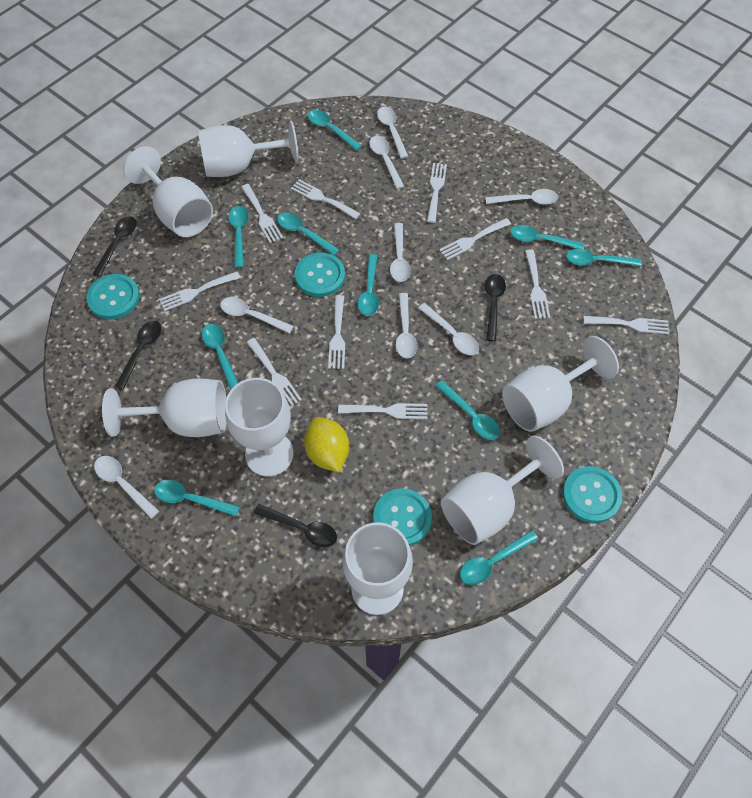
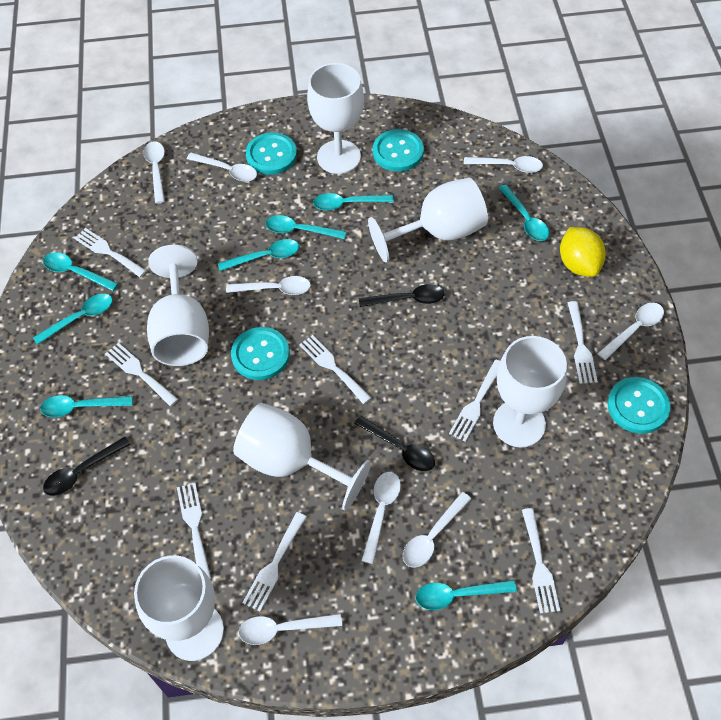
black spoon: [93,216,137,277] [115,321,161,389] [254,504,337,547] [485,274,506,341] = 4 -> [43,437,131,496] [354,416,435,471] [359,284,444,307] = 3
turquoise spoon: [154,480,240,516] [202,324,238,390] [228,206,249,268] [277,213,339,256] [308,110,362,151] [358,254,379,316] [436,380,500,440] [460,530,538,585] [511,225,585,249] [566,249,642,266] = 10 -> [33,294,113,345] [40,395,133,417] [43,252,118,291] [218,239,299,271] [265,215,346,239] [313,193,394,211] [416,580,517,610] [499,184,549,241] = 8
white fork: [159,271,240,311] [241,184,283,243] [246,338,302,407] [291,179,361,219] [328,295,345,369] [338,403,428,419] [427,163,447,223] [439,218,511,260] [525,249,550,319] [583,316,669,334] = 10 -> [74,228,146,277] [105,343,178,407] [177,483,211,579] [242,512,307,612] [299,335,371,404] [449,360,500,442] [522,508,560,613] [568,301,598,384] = 8
white goblet: [102,378,227,437] [123,146,213,237] [198,121,298,177] [225,378,294,477] [343,522,413,615] [441,435,564,545] [502,336,619,432] = 7 -> [134,555,224,661] [147,245,209,366] [233,403,371,511] [307,63,364,174] [368,177,488,263] [493,336,567,448] = 6

